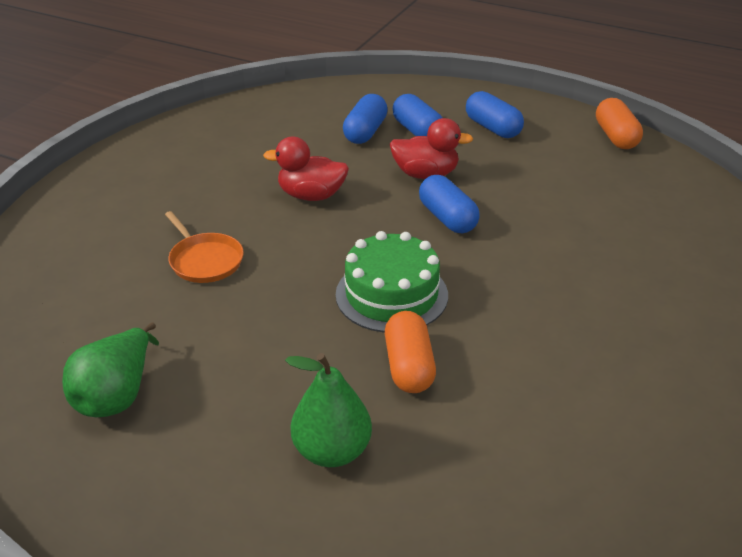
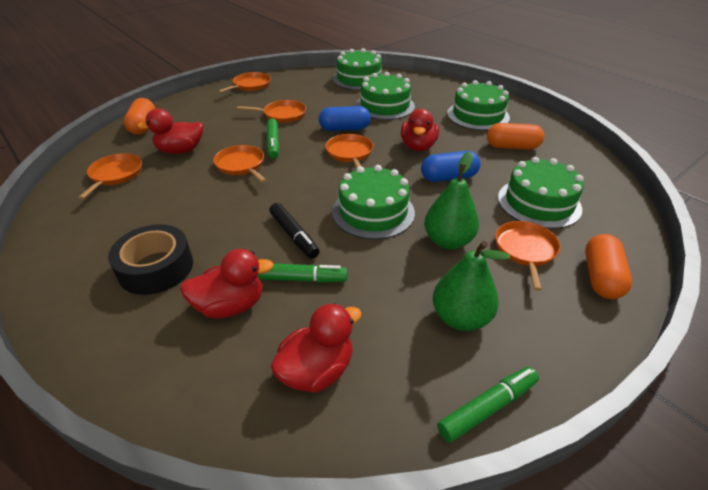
black marker: none = 0 -> [269,203,320,259] = 1
black tape: none = 0 -> [108,224,193,295] = 1
blue capsule: [343,94,388,144] [393,94,443,136] [419,175,480,233] [466,91,524,138] = 4 -> [319,106,371,131] [421,151,480,182] = 2
green cake: [336,231,448,333] = 1 -> [332,48,383,90] [332,165,415,239] [355,72,415,120] [447,80,510,130] [498,157,584,229] = 5
green marker: none = 0 -> [258,264,347,283] [267,119,280,159] [437,367,539,443] = 3
orange capsule: [385,311,436,393] [596,98,643,149] = 2 -> [124,98,155,135] [487,123,544,150] [585,234,632,299] = 3
orange pan: [165,211,244,283] = 1 -> [78,153,142,199] [214,145,266,183] [218,72,271,93] [237,100,306,123] [325,134,373,168] [495,221,561,291] = 6
red duck: [263,137,349,201] [389,118,473,179] = 2 -> [137,108,203,154] [180,249,274,318] [271,303,362,393] [401,109,439,151] = 4

